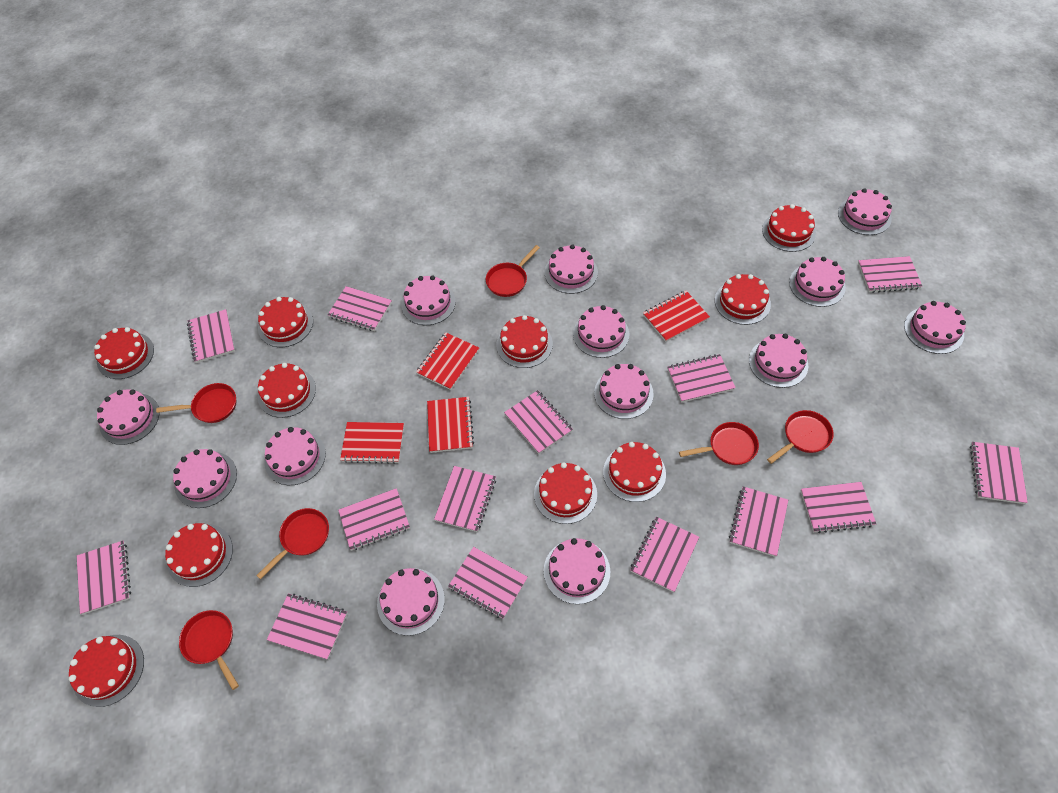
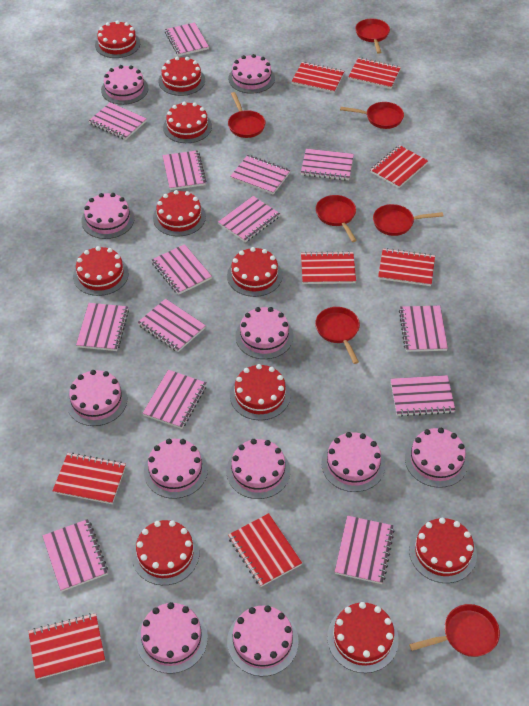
pink cake: [97,389,160,445] [173,449,237,508] [264,427,326,485] [377,568,445,636] [401,275,456,325] [544,538,610,604] [545,245,598,294] [573,305,629,358] [594,364,654,419] [749,334,808,388] [789,257,846,307] [838,188,892,235] [904,301,966,354] = 13 -> [66,370,127,426] [81,193,135,239] [101,65,148,105] [136,602,208,674] [144,439,208,499] [226,439,290,499] [227,605,299,676] [228,54,275,94] [235,307,293,359] [321,432,385,492] [405,428,469,488] = 11
red notebook: [340,422,404,464] [416,332,479,390] [427,397,474,453] [643,291,710,342] = 4 -> [28,613,105,680] [53,453,126,504] [228,513,302,587] [291,62,344,93] [301,251,356,284] [348,58,401,89] [370,145,428,188] [378,248,435,286] = 8
red pan: [156,383,237,423] [179,610,239,690] [256,508,329,579] [486,245,540,297] [679,422,759,465] [767,410,834,464] = 6 -> [228,92,266,138] [315,307,360,364] [316,195,357,242] [340,102,404,129] [355,19,390,54] [373,204,443,236] [409,604,500,657] = 7

